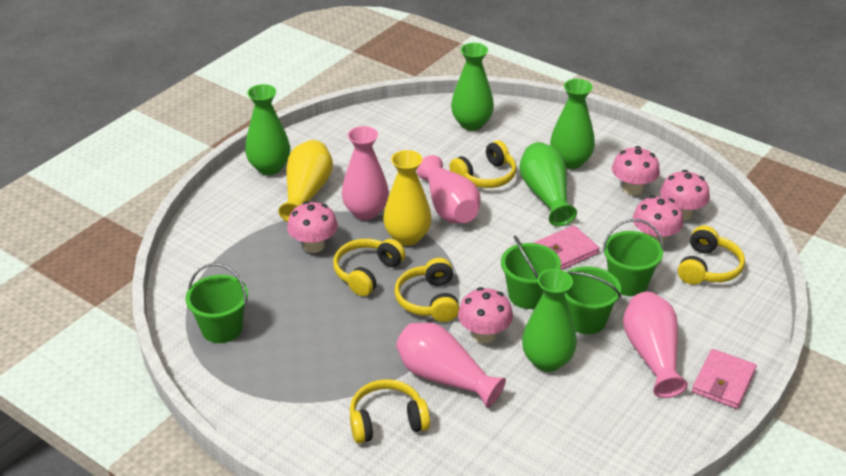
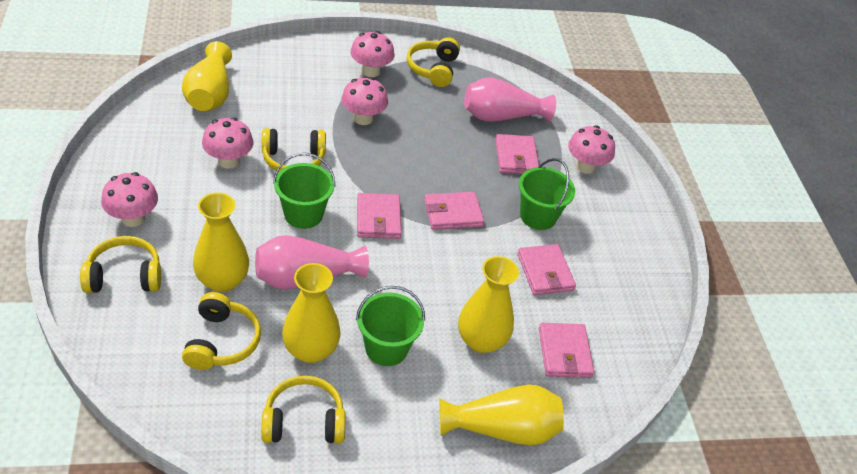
green bucket: [186,263,248,343] [501,236,561,309] [564,266,621,334] [602,219,664,296] = 4 -> [273,153,335,229] [356,286,425,366] [519,158,575,230] = 3
green vase: [245,84,290,175] [451,43,494,130] [519,142,577,226] [522,269,577,372] [550,79,595,169] = 5 -> none = 0
pink vase: [342,126,389,220] [396,323,506,408] [417,155,480,224] [623,292,688,398] = 4 -> [255,235,369,289] [464,78,556,122] = 2
pink wallet: [534,225,600,270] [692,349,757,409] = 2 -> [357,193,402,239] [424,192,484,230] [495,134,539,174] [517,244,576,295] [539,323,594,378] = 5
yellow vase: [278,140,333,222] [383,150,432,246] = 2 -> [182,41,232,111] [193,193,249,292] [282,263,341,363] [440,384,564,446] [458,256,519,353] = 5

